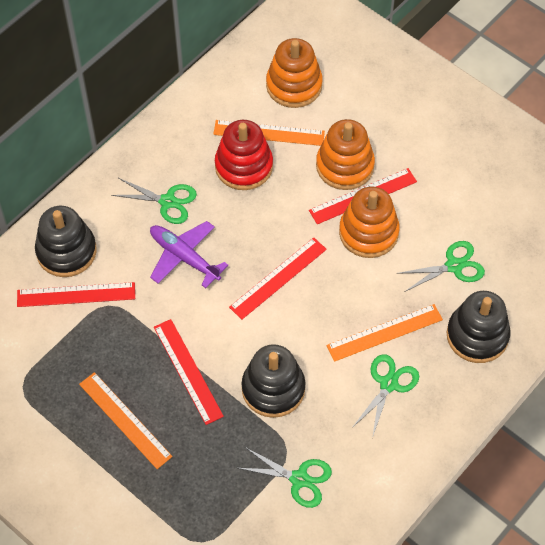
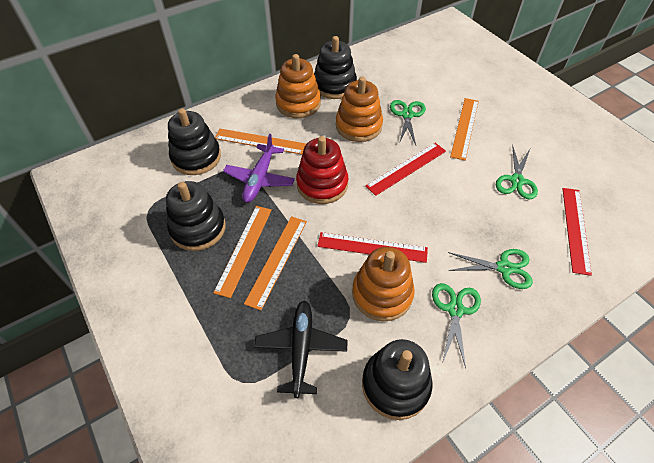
black plane: none = 0 -> [254,300,347,398] = 1
black stacking toy: [35,206,97,277] [241,344,305,418] [447,291,510,363] = 3 -> [166,181,226,251] [168,108,221,175] [314,36,357,99] [362,339,432,420] = 4
orange ruler: [79,372,173,469] [213,120,325,146] [327,304,443,362] = 3 -> [213,206,272,298] [215,129,306,154] [244,216,307,311] [450,98,479,161] = 4
red ruler: [17,282,135,307] [154,319,224,425] [229,237,327,320] [309,168,417,224] = 4 -> [317,232,428,263] [365,143,446,196] [562,188,592,276] = 3

